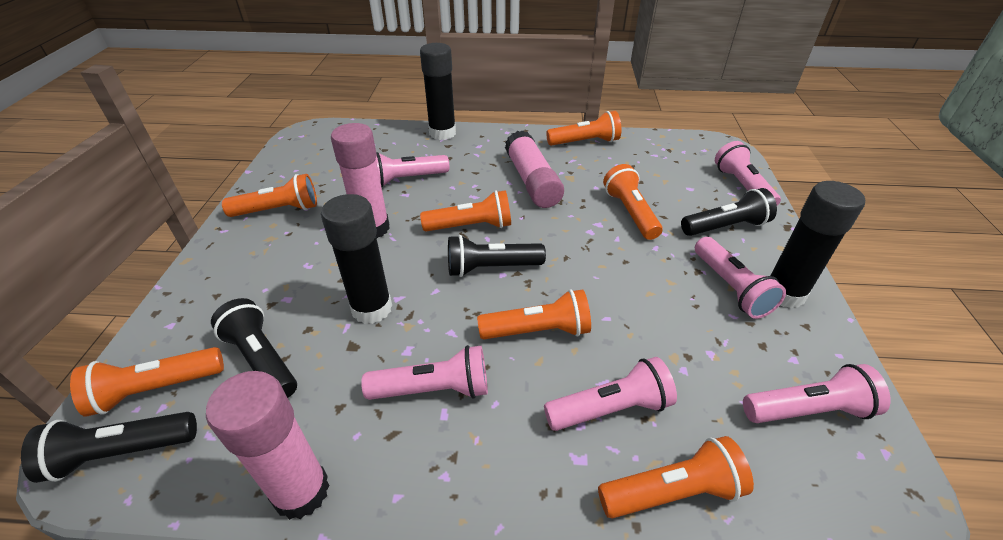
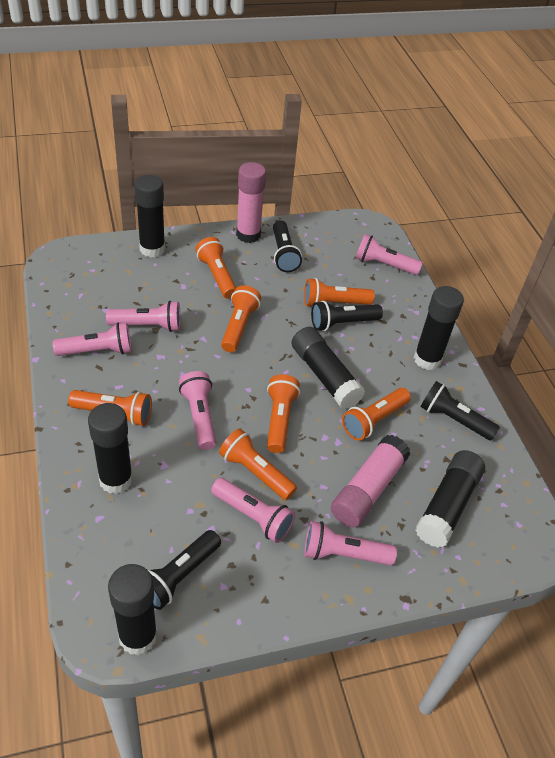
black glue stick: [321,194,392,324] [420,43,456,140] [770,181,865,308] = 3 -> [88,403,133,494] [108,564,157,655] [134,175,165,258] [291,327,365,409] [414,286,464,370] [415,450,485,548] = 6
pink glue stick: [206,371,330,520] [331,123,390,238] [505,130,564,208] = 3 -> [236,162,266,243] [331,435,410,527] = 2

